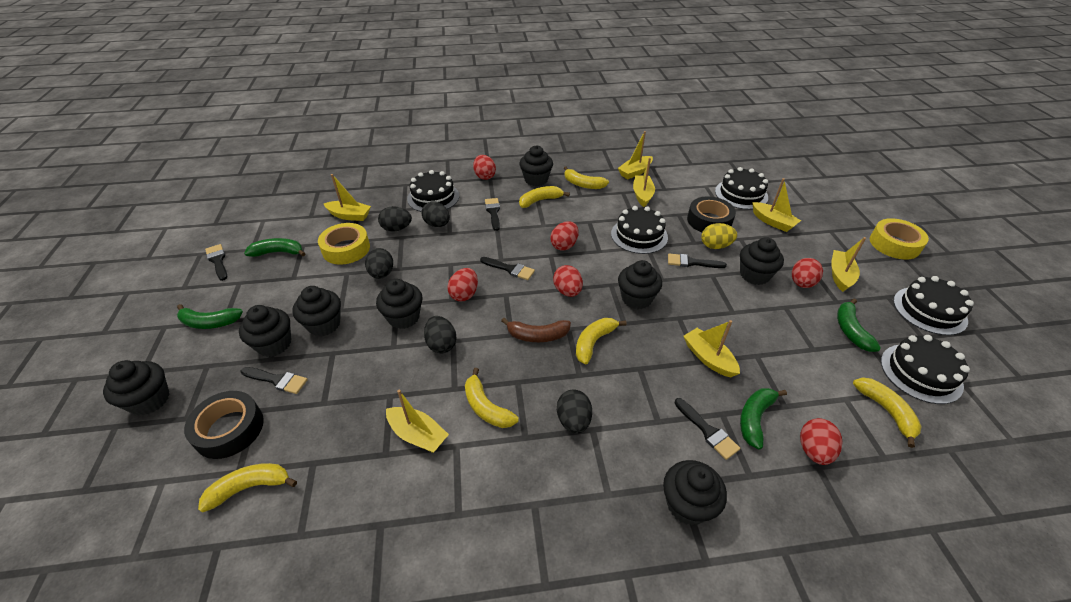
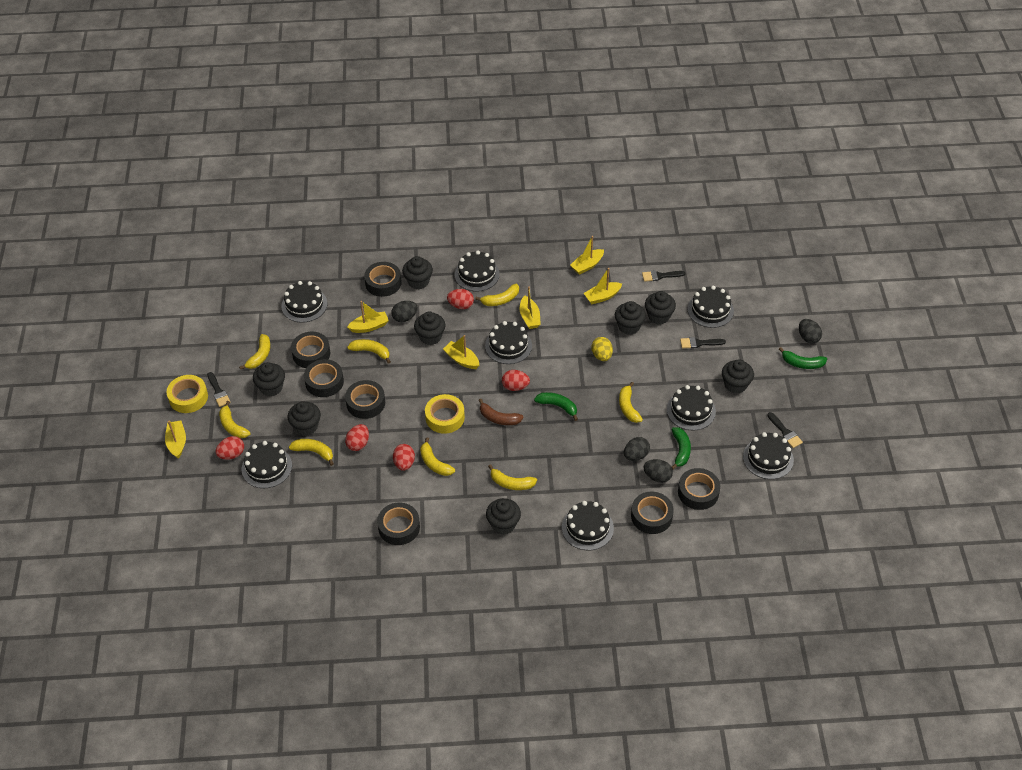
black brush: [205,244,227,281] [241,367,308,394] [480,257,535,280] [485,198,500,231] [668,253,727,268] [674,398,740,460] = 6 -> [207,372,231,407] [642,270,686,282] [680,337,726,349] [767,412,803,448] = 4
black cake: [407,170,459,212] [611,206,668,254] [715,167,768,210] [881,335,970,404] [894,276,974,335] = 5 -> [242,441,292,488] [281,281,327,323] [455,251,500,292] [485,321,532,364] [562,501,614,550] [667,385,716,430] [687,286,734,328] [743,432,794,479] = 8
black egg: [365,248,393,279] [378,206,412,232] [421,201,450,227] [424,316,457,353] [557,390,592,434] = 5 -> [391,301,418,322] [624,437,650,461] [643,459,673,483] [799,319,822,344] = 4
black tape: [184,391,264,459] [687,196,736,232] = 2 -> [291,332,330,368] [304,359,344,397] [345,380,385,419] [364,262,402,297] [377,503,420,545] [631,492,674,534] [678,468,720,510] = 7
green banana: [177,304,243,329] [244,238,306,257] [740,388,787,450] [837,298,881,352] = 4 -> [534,392,578,421] [671,427,691,469] [779,347,827,369] = 3
red egg: [447,268,478,301] [473,155,496,180] [550,221,579,251] [553,265,583,297] [792,258,823,288] [800,418,843,465] = 6 -> [215,436,244,460] [345,424,369,451] [393,444,415,471] [447,289,474,309] [502,370,530,391] = 5
yellow banana: [198,463,297,512] [465,368,519,428] [519,186,570,208] [564,167,609,189] [576,318,627,364] [853,377,922,448] = 6 -> [219,401,251,438] [239,334,270,370] [289,439,334,466] [347,339,391,364] [420,437,455,476] [475,284,519,306] [488,464,537,490] [619,382,643,423] = 8
yellow boat: [324,174,371,221] [386,389,449,453] [618,131,653,179] [633,158,655,207] [684,320,740,377] [752,178,801,232] [831,237,866,292] = 7 -> [165,421,186,459] [347,301,389,333] [443,335,479,369] [520,286,541,329] [570,236,604,275] [584,268,622,304] = 6

